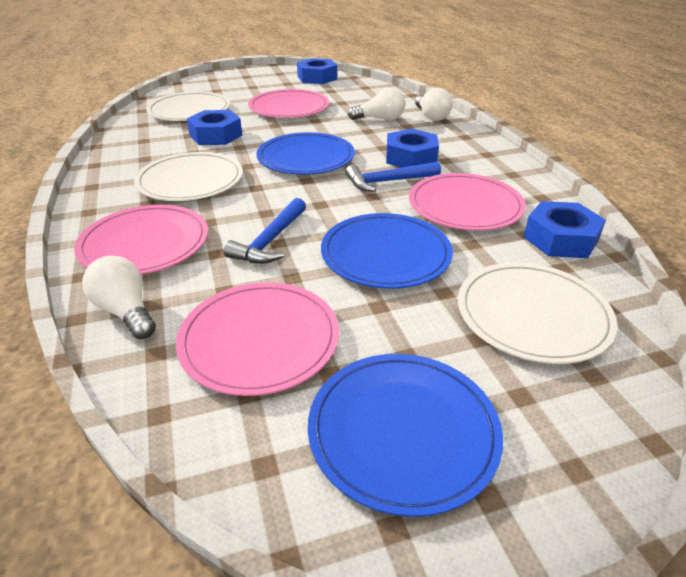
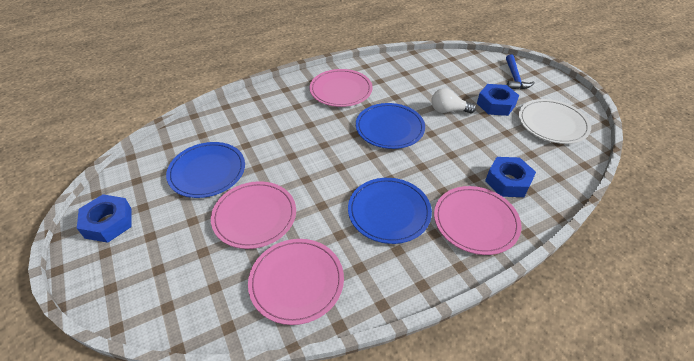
blue hammer: [224,198,306,264] [345,162,441,192] = 2 -> [506,54,535,89] = 1
blue nut: [187,110,242,145] [297,58,337,84] [386,129,439,168] [524,201,606,258] = 4 -> [77,194,132,243] [477,84,519,116] [485,157,536,197] = 3
white light bulb: [82,256,156,339] [348,87,405,120] [415,88,453,121] = 3 -> [431,88,476,113] = 1
white plate: [134,152,243,201] [146,92,230,121] [458,263,618,364] = 3 -> [519,99,591,144] = 1

